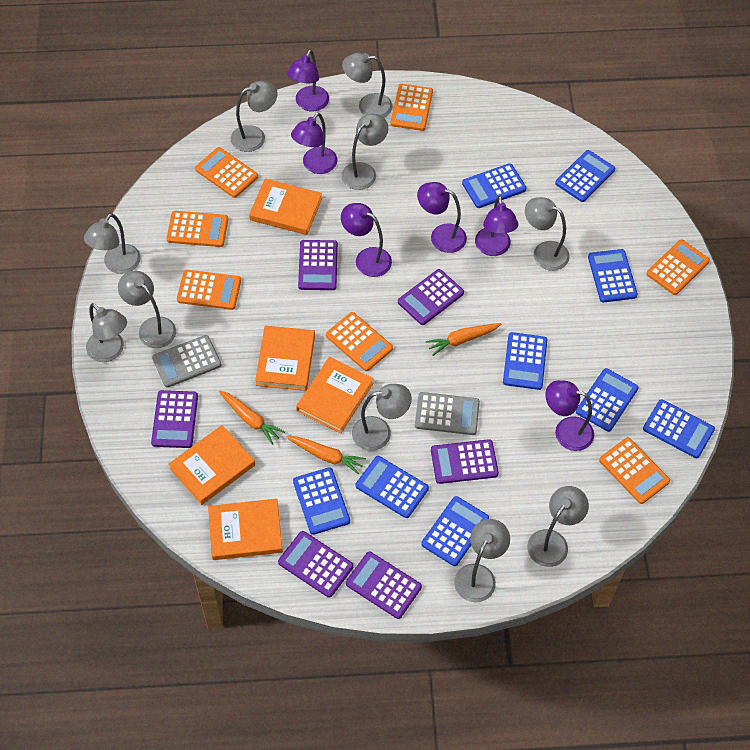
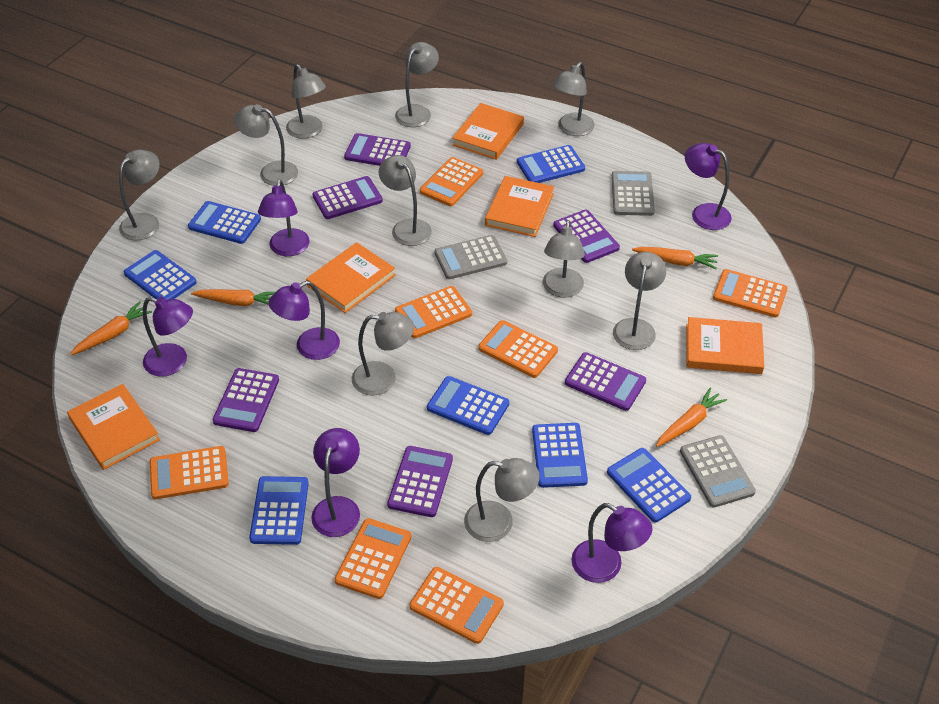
blue calculator: [293,467,350,535] [356,456,429,518] [421,496,489,566] [462,163,527,208] [503,332,547,390] [555,150,615,202] [576,368,639,432] [588,249,638,302] [643,399,715,458] = 9 -> [124,250,197,300] [188,201,261,244] [249,476,309,545] [427,376,509,435] [517,145,585,183] [532,423,588,488] [607,448,691,523] = 7
grey calculator: [152,335,222,388] [415,392,480,435] = 2 -> [434,235,507,279] [612,171,655,216] [680,435,756,507] = 3
orange carrot: [219,390,285,445] [286,436,366,474] [426,323,501,356] = 3 -> [70,301,152,355] [191,289,275,306] [632,247,718,269] [656,388,727,447] = 4

